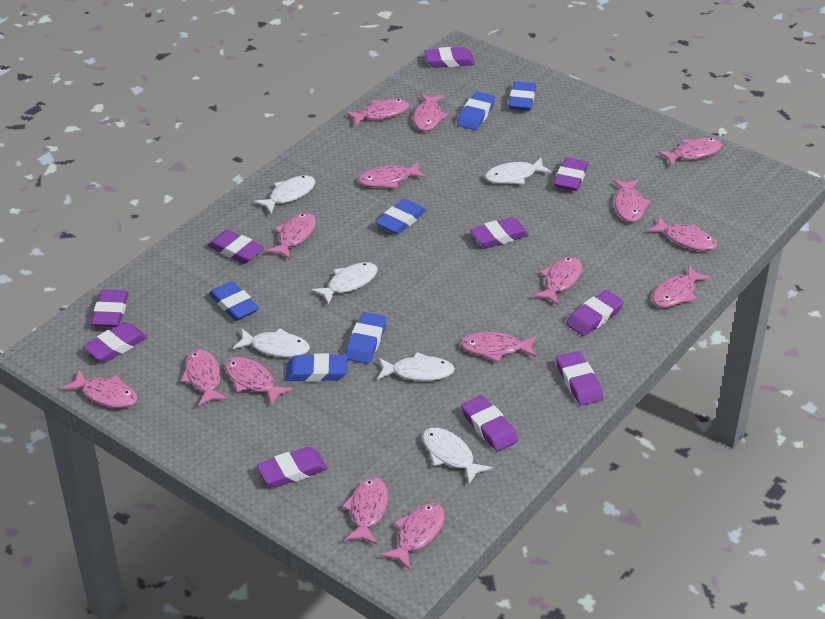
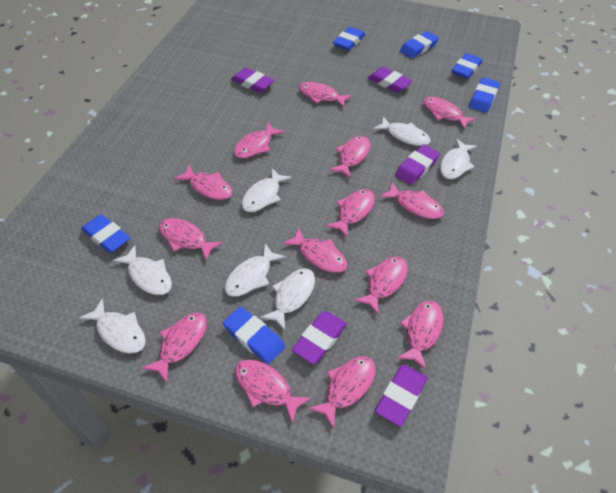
pink fish: [62,370,138,408] [181,349,228,407] [225,357,293,406] [266,213,316,259] [342,477,388,544] [346,99,409,126] [359,162,426,189] [381,503,445,569] [413,94,448,131] [461,332,536,362] [533,257,582,306] [613,180,650,222] [647,216,717,251] [653,265,711,307] [658,138,722,166] = 15 -> [142,313,207,383] [159,218,223,261] [174,165,233,200] [234,123,284,158] [235,360,311,423] [282,228,347,273] [299,82,352,108] [308,356,376,429] [326,189,375,238] [329,136,370,178] [354,257,408,315] [380,182,444,219] [397,301,443,370] [423,97,476,129] = 14
purple eraser: [83,322,147,362] [91,290,129,327] [208,230,264,264] [257,447,328,487] [424,47,475,68] [461,395,518,452] [470,217,529,248] [554,157,588,191] [556,351,604,406] [566,290,624,336] = 10 -> [231,68,274,93] [292,311,347,364] [368,67,412,93] [375,364,427,427] [395,145,440,185] = 5
white fish: [233,328,310,357] [254,175,315,214] [311,262,378,305] [377,352,455,381] [422,428,492,484] [485,158,552,185] = 6 -> [79,298,146,354] [113,245,172,295] [225,243,286,297] [241,168,292,212] [260,268,315,330] [373,116,431,146] [440,139,477,179] = 7

